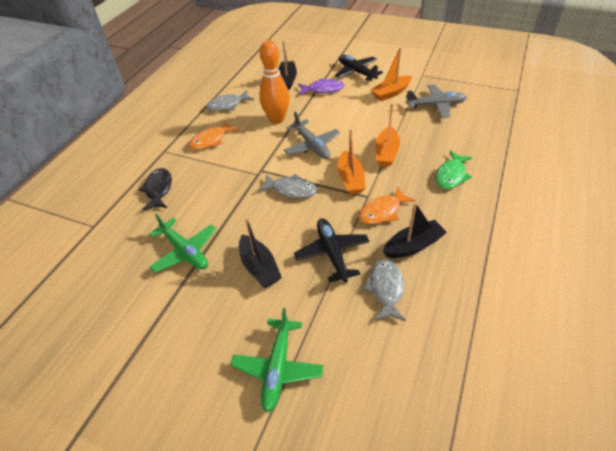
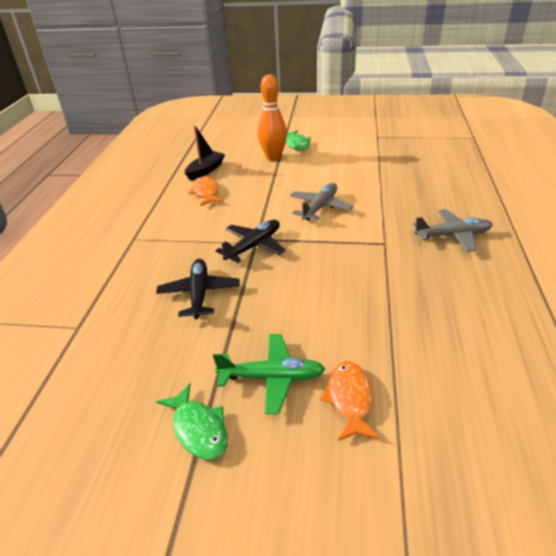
black boat: [239,218,282,288] [278,41,297,91] [383,203,447,258] = 3 -> [185,125,225,181] = 1
black fish: [138,168,172,211] = 1 -> none = 0
green fish: [435,151,473,189] = 1 -> [157,383,228,460] [286,130,311,150] = 2
green plane: [149,214,217,273] [230,308,323,413] = 2 -> [213,334,325,414] = 1
grey fish: [206,90,254,111] [258,174,317,198] [363,259,406,321] = 3 -> none = 0
orange boat: [338,129,365,195] [371,47,412,101] [375,103,400,167] = 3 -> none = 0
purple fish: [298,79,345,95] = 1 -> none = 0

